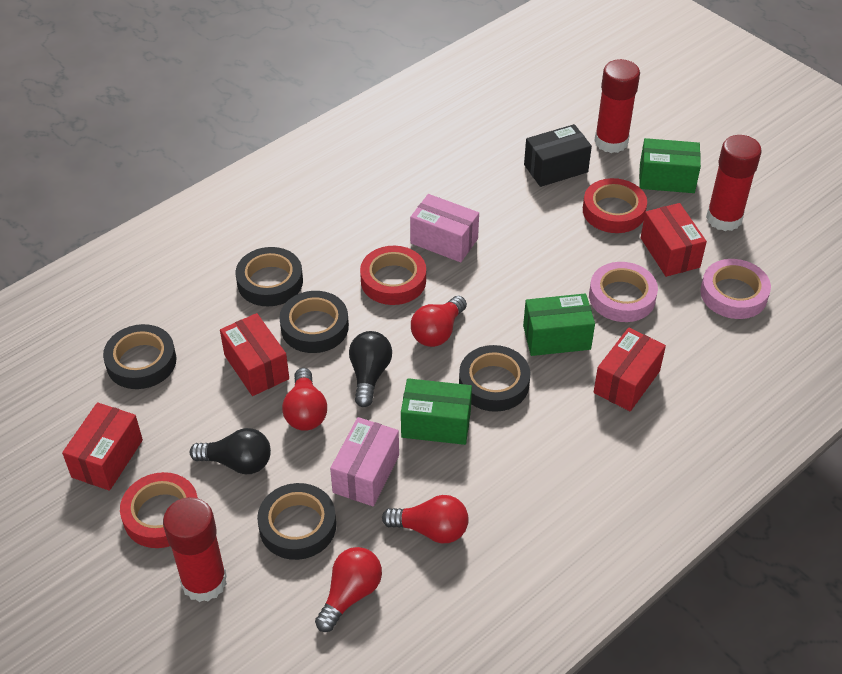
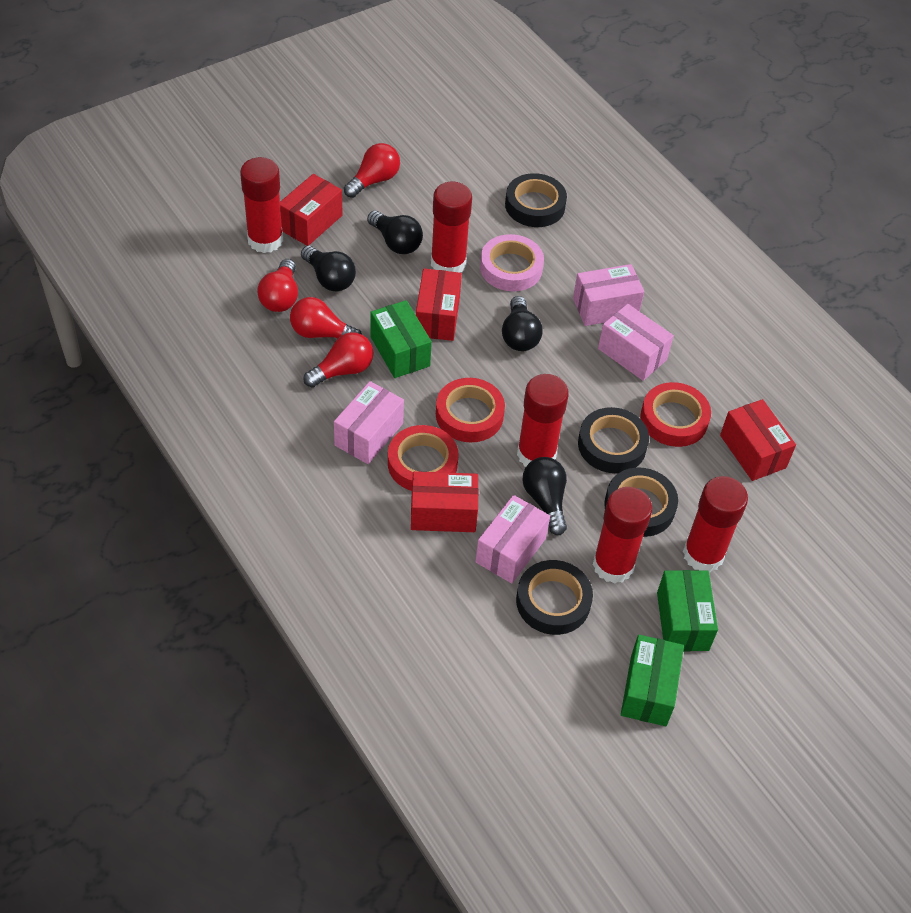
black box: [524,124,592,187] = 1 -> none = 0
black light bulb: [190,428,271,474] [349,331,392,407] = 2 -> [301,246,356,291] [367,211,423,254] [502,296,543,351] [522,457,567,535] = 4
black tape: [103,324,176,389] [236,247,303,306] [257,483,336,560] [279,291,349,353] [459,345,530,412] = 5 -> [505,173,567,227] [516,560,593,635] [578,407,649,473] [604,467,678,537] = 4
pink box: [330,417,399,506] [410,194,479,262] = 2 -> [334,381,404,464] [475,495,550,584] [573,264,644,326] [598,304,674,381] = 4
pink tape: [589,262,658,322] [700,259,771,319] = 2 -> [480,234,544,292] = 1
red glue stick: [163,497,227,602] [594,59,640,153] [706,135,762,231] = 3 -> [240,157,283,253] [431,182,472,272] [517,374,569,467] [593,487,652,584] [683,476,748,572] = 5

